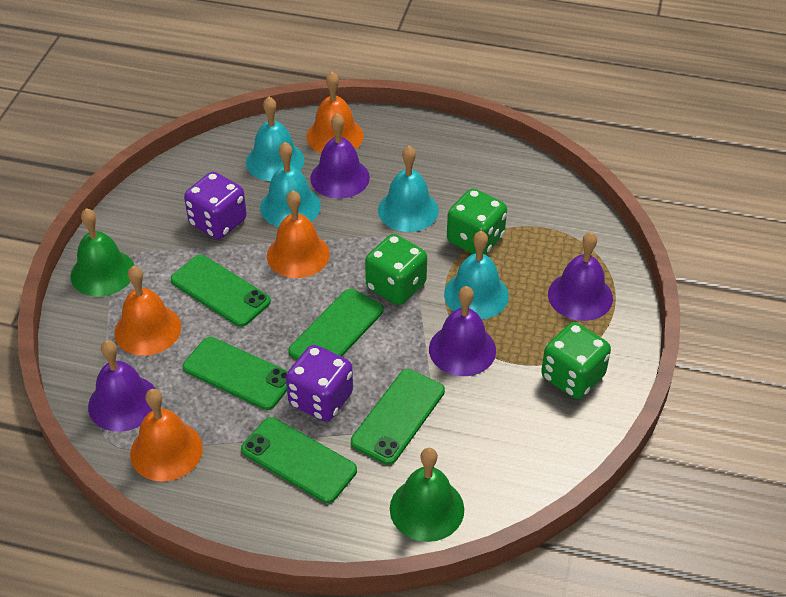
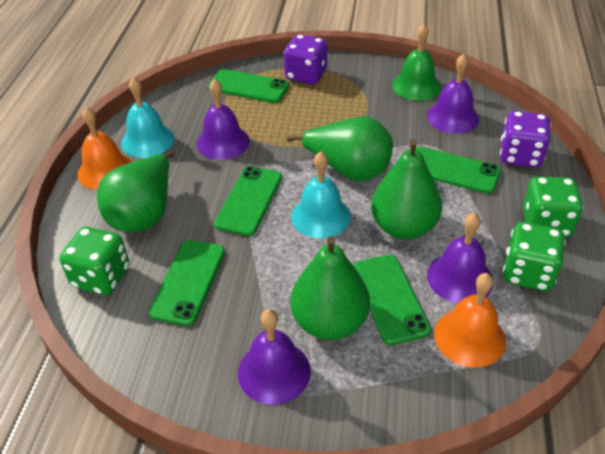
green bell: [70,208,134,297] [390,448,464,542] = 2 -> [392,24,441,101] = 1
green pear: none = 0 -> [97,151,174,232] [287,116,393,182] [290,236,370,340] [371,139,442,239] = 4
orange bell: [114,266,181,356] [130,389,203,482] [267,190,330,278] [306,72,364,153] = 4 -> [77,107,132,190] [434,273,506,368] = 2
turquoise bell: [246,97,304,181] [260,142,321,227] [378,146,439,232] [444,231,509,319] = 4 -> [121,77,175,158] [291,152,351,238] = 2

